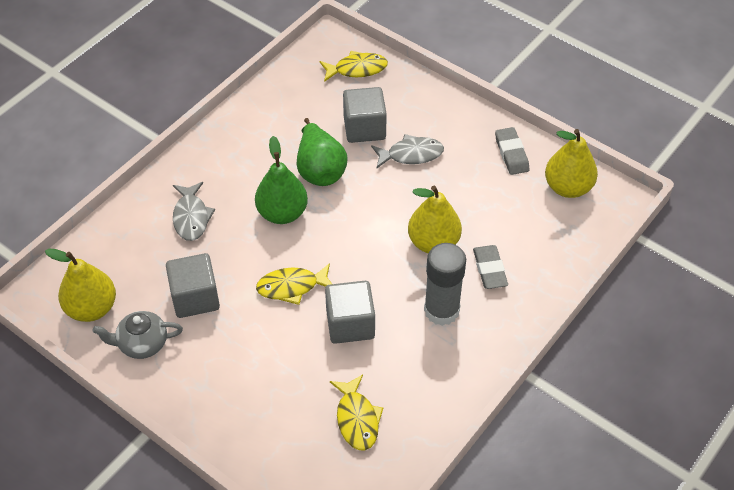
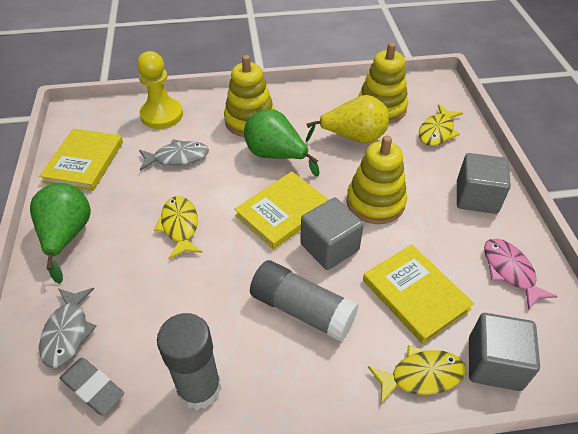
grey eraser: [473,245,508,289] [495,127,529,175] = 2 -> [60,358,124,416] = 1
grey glue stick: [424,243,466,326] = 1 -> [157,313,221,410] [250,260,359,342] = 2
grey teapot: [92,311,183,359] = 1 -> none = 0
pink fish: none = 0 -> [484,239,558,310] = 1
yellow book: none = 0 -> [39,128,123,191] [234,171,329,250] [363,244,474,344] = 3
yellow pawn: none = 0 -> [137,51,183,129] = 1
yellow pear: [45,249,116,322] [408,186,462,253] [545,129,598,198] = 3 -> [306,95,389,143] = 1
yellow stacking toy: none = 0 -> [224,55,275,137] [346,135,407,224] [358,43,408,124] = 3

